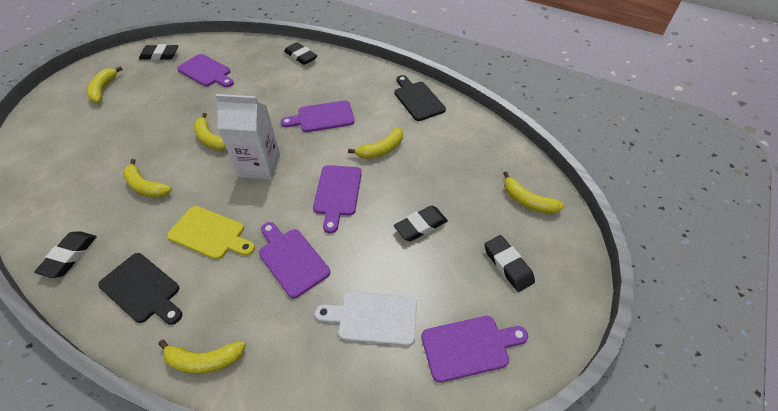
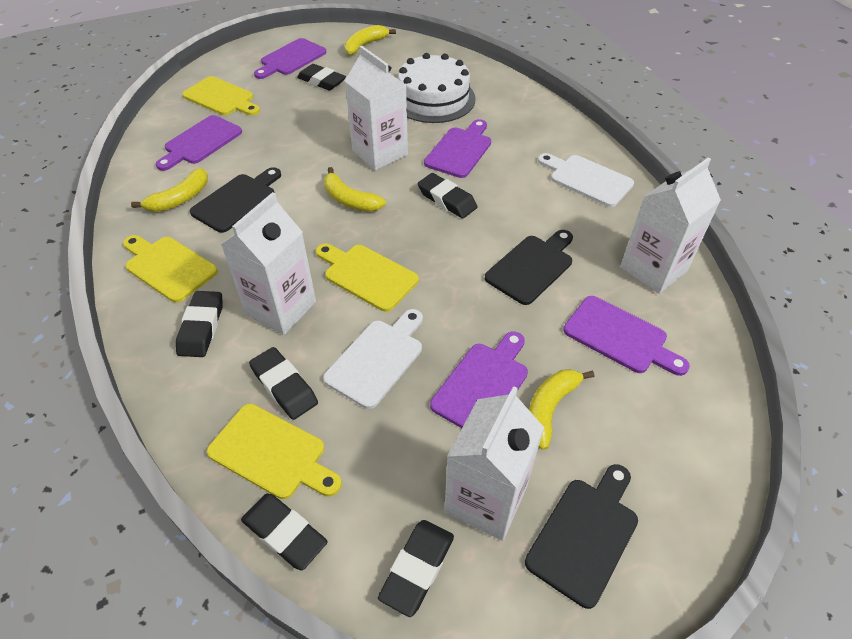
black cutting board: [98,253,182,325] [394,75,446,121] = 2 -> [190,167,281,233] [485,230,573,305] [525,464,638,609] = 3
black eraser: [34,231,97,278] [139,44,178,60] [284,42,317,65] [394,206,448,241] [484,235,535,292] = 5 -> [176,291,223,357] [241,494,328,571] [249,347,318,420] [297,64,346,91] [378,520,454,617] [418,173,477,218] = 6
white cake: none = 0 -> [398,53,476,123] = 1
white carton: [216,94,280,180] = 1 -> [221,192,316,335] [345,46,408,170] [444,386,544,541] [620,158,721,294] = 4
white cutting board: [315,291,417,346] = 1 -> [323,309,423,409] [538,153,634,207] = 2
yellow banana: [87,66,123,103] [123,159,172,198] [158,339,246,374] [194,113,226,151] [348,127,403,159] [503,172,564,214] = 6 -> [131,168,208,212] [324,167,386,212] [345,25,396,55] [529,369,594,450] = 4
yellow cutting board: [167,206,255,260] = 1 -> [123,235,218,303] [182,76,260,116] [207,404,342,499] [316,243,419,312] = 4

